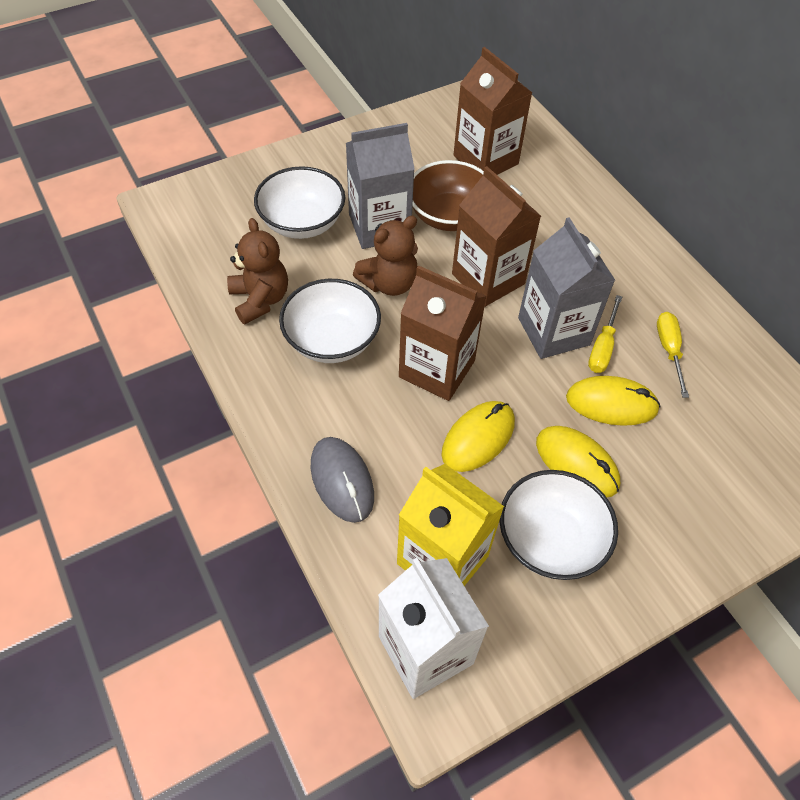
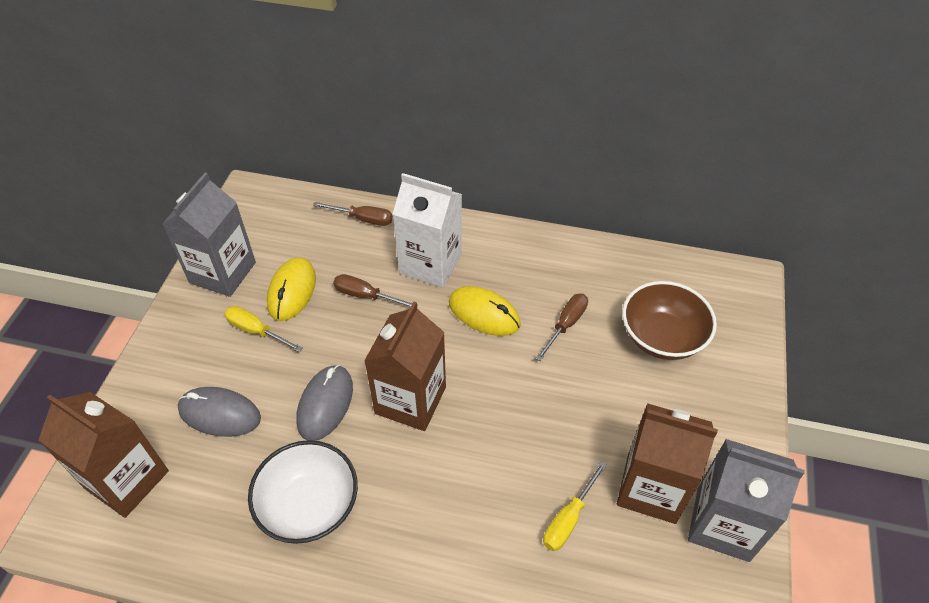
brown screwdriver: none = 0 -> [313,202,393,226] [333,274,418,307] [535,293,588,361] = 3
brown teddy bear: [227,218,288,324] [353,215,418,296] = 2 -> none = 0
grey mouse: [311,437,374,523] = 1 -> [178,387,261,437] [297,365,353,441] = 2
white bowl: [254,166,345,239] [279,279,381,363] [499,470,618,580] = 3 -> [248,440,358,544] = 1
yellow carton: [397,464,504,586] = 1 -> none = 0
yellow mouse: [442,401,515,472] [536,426,620,497] [566,376,660,426] = 3 -> [267,257,316,321] [449,286,521,336] = 2

